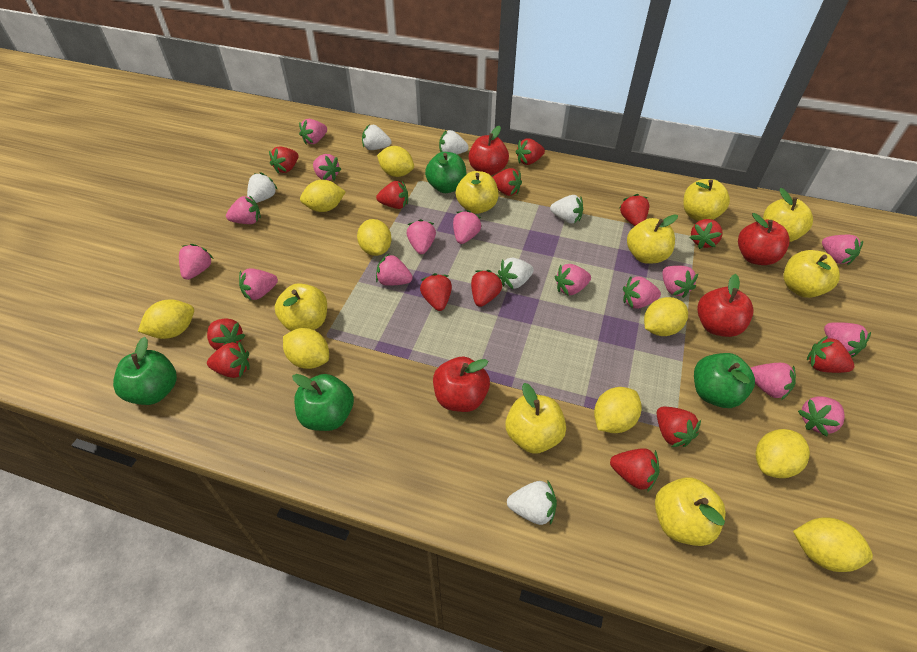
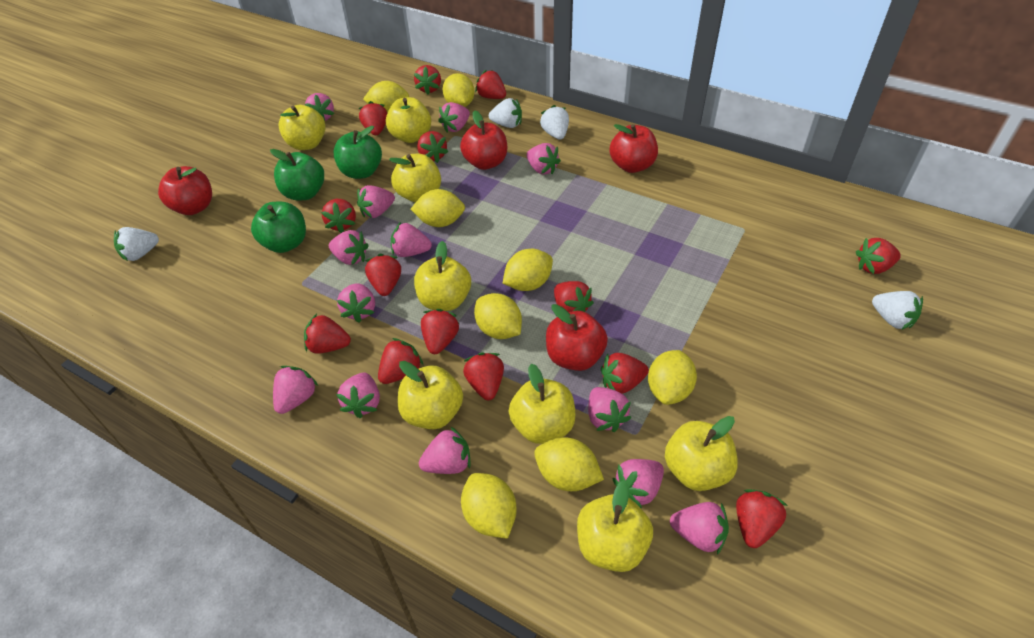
green apple: [113,337,177,405] [292,374,354,431] [425,152,467,193] [694,353,755,408] = 4 -> [251,202,306,253] [270,149,324,201] [333,126,382,179] = 3
pink strawberry: [179,244,214,280] [226,195,261,224] [239,268,278,300] [299,119,327,144] [313,154,342,181] [376,254,413,286] [407,219,436,254] [453,210,482,244] [555,264,591,296] [623,276,661,309] [662,265,698,298] [751,363,796,400] [798,396,845,436] [822,235,863,265] [824,322,871,358] = 15 -> [273,366,318,414] [305,93,334,121] [329,230,369,265] [336,372,380,418] [337,283,375,323] [357,185,395,218] [391,222,432,257] [419,427,471,474] [438,102,470,132] [526,143,561,175] [588,387,631,432] [613,459,664,509] [670,502,729,554] = 13
red strawberry: [207,318,246,350] [207,342,250,378] [269,146,298,174] [376,181,408,209] [420,273,452,311] [471,270,502,307] [493,168,522,196] [516,138,545,165] [610,448,659,492] [619,194,649,226] [657,407,701,447] [689,219,723,249] [807,336,854,373] = 13 -> [304,314,351,354] [321,199,356,233] [359,101,387,135] [365,254,401,296] [378,338,423,384] [414,65,441,95] [417,131,448,163] [421,309,459,354] [463,352,504,400] [475,70,506,99] [554,281,594,312] [601,353,649,394] [736,489,788,548] [856,238,901,274] = 14
white strawberry: [247,172,278,203] [362,125,391,150] [439,130,469,154] [498,257,534,289] [507,481,557,525] [550,195,583,224] = 6 -> [114,227,159,261] [489,98,522,128] [540,105,569,140] [872,291,923,330] = 4
yellow lemon: [138,299,194,339] [283,328,329,369] [300,180,346,212] [357,219,392,256] [377,146,414,177] [594,387,642,433] [644,297,688,336] [755,429,810,478] [793,517,873,572] = 9 -> [363,81,409,113] [411,189,465,227] [443,73,475,107] [461,473,517,539] [474,293,522,339] [503,249,553,291] [534,437,604,491] [648,350,697,405] = 8

